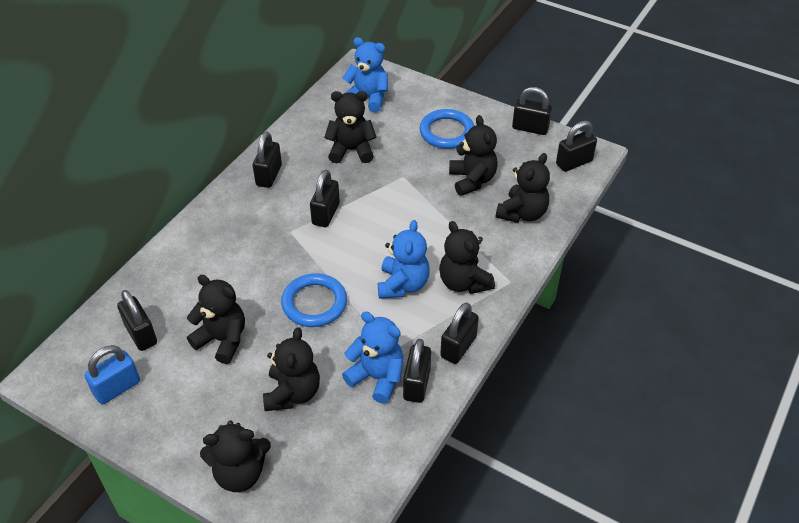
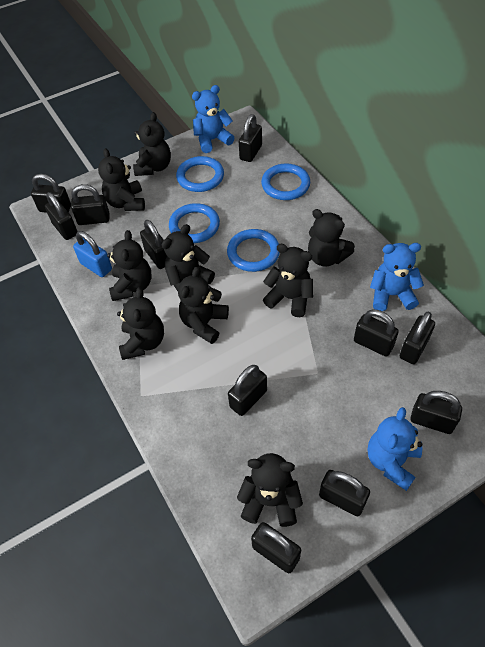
black padlock: [117,290,157,351] [253,131,282,188] [310,170,340,227] [403,339,431,403] [440,302,479,364] [512,87,552,135] [556,121,597,172] = 7 -> [31,174,71,213] [45,192,78,240] [71,184,110,225] [140,220,167,269] [228,365,267,416] [239,114,262,162] [251,522,301,573] [319,470,370,516] [354,310,399,356] [400,311,435,364] [411,391,462,434] = 11
black teddy bear: [187,275,245,364] [200,420,271,492] [263,327,320,411] [324,91,377,163] [439,221,495,294] [449,115,498,196] [496,153,550,223] = 7 -> [98,148,145,211] [107,230,152,301] [117,287,164,360] [133,112,171,176] [162,224,215,291] [178,266,229,344] [237,453,303,527] [263,244,313,317] [308,209,355,267] = 9
blue ring: [281,273,347,327] [419,109,474,149] = 2 -> [169,203,220,243] [176,156,224,192] [227,229,280,272] [261,163,310,200] = 4

